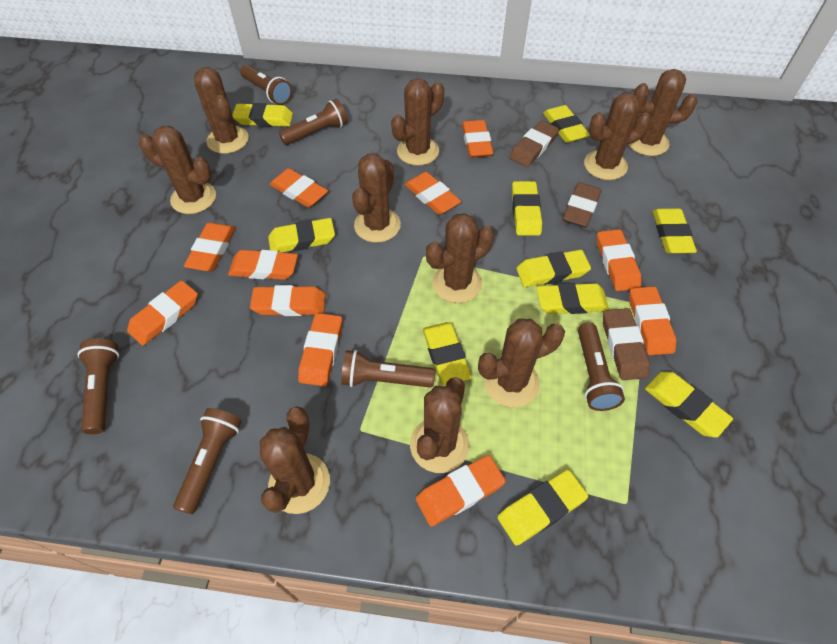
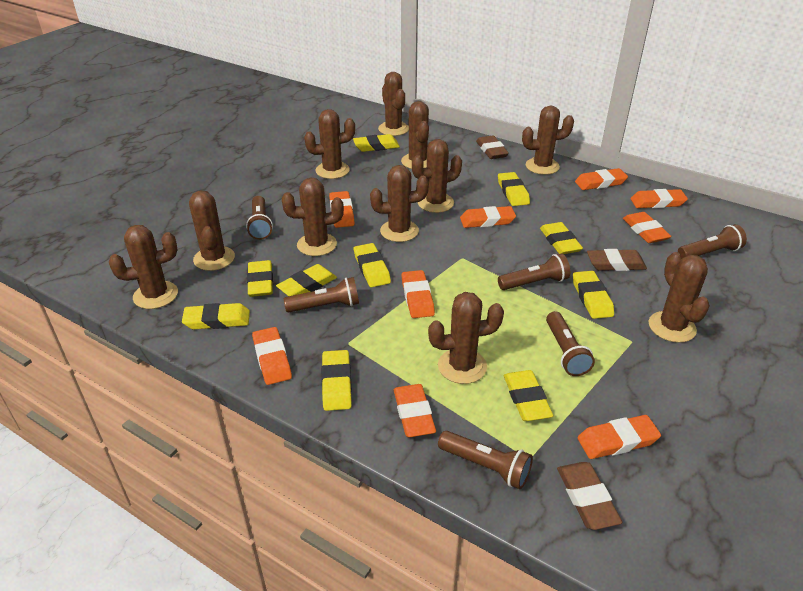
brown cactus: [139,126,216,214] [194,67,249,154] [260,406,330,514] [352,154,401,243] [391,78,444,166] [410,377,469,473] [426,213,494,303] [478,318,565,407] [584,93,651,180] [628,69,697,156] = 10 -> [109,225,178,309] [189,191,235,271] [282,178,344,256] [304,109,355,179] [370,165,429,242] [378,72,409,136] [401,101,429,169] [412,139,462,213] [428,292,504,384] [522,106,574,175] [649,252,710,343] = 11
orange eraser: [127,280,198,346] [184,223,235,271] [228,250,298,280] [250,285,326,316] [269,168,328,207] [298,313,342,386] [404,172,461,215] [416,455,506,527] [462,120,493,158] [597,229,641,291] [629,286,676,355] = 11 -> [252,327,292,385] [329,191,355,228] [394,384,436,437] [401,270,435,318] [460,206,516,228] [575,168,628,190] [578,415,661,459] [623,212,671,243] [631,189,688,208] = 9

